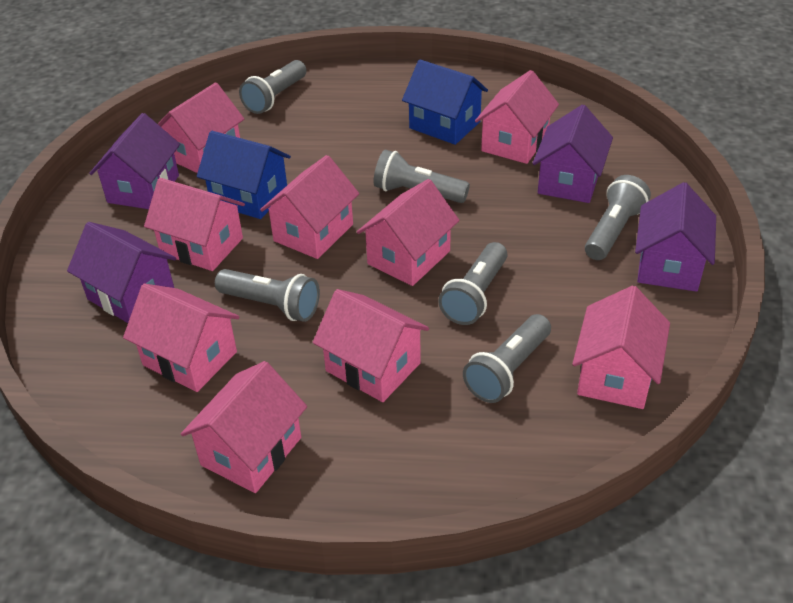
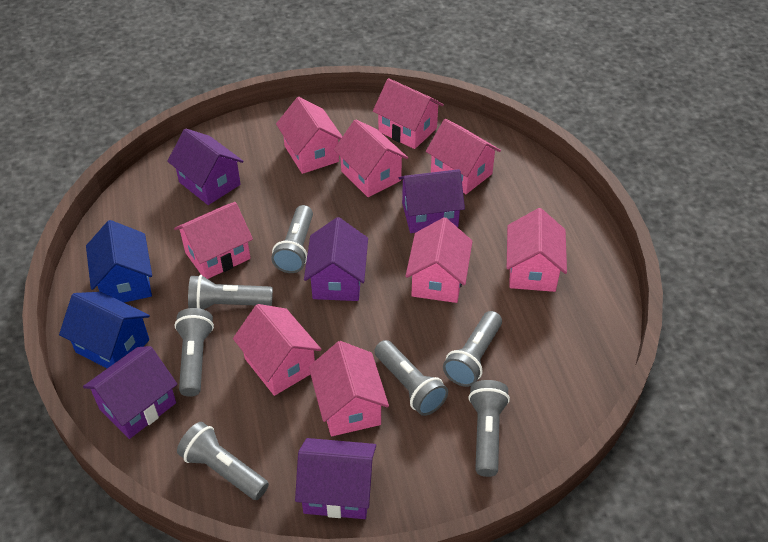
grey flashlight: [215,269,320,322] [239,60,307,114] [374,150,470,203] [438,242,507,325] [463,314,551,403] [585,175,651,260] = 6 -> [175,308,214,397] [177,422,269,500] [188,275,273,309] [271,205,313,273] [374,340,448,416] [443,311,502,387] [468,380,510,477] = 7
purple house: [67,222,176,323] [89,113,180,209] [533,105,613,203] [635,182,716,292] = 4 -> [83,346,177,439] [167,128,244,205] [295,438,376,519] [304,217,368,301] [399,169,465,233] = 5

